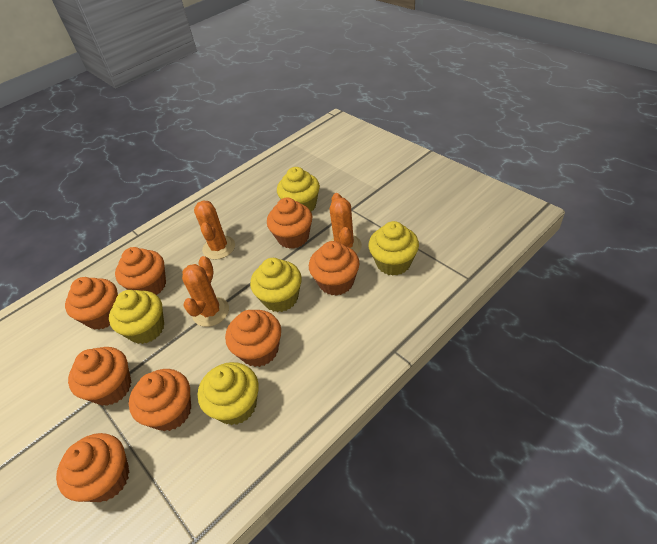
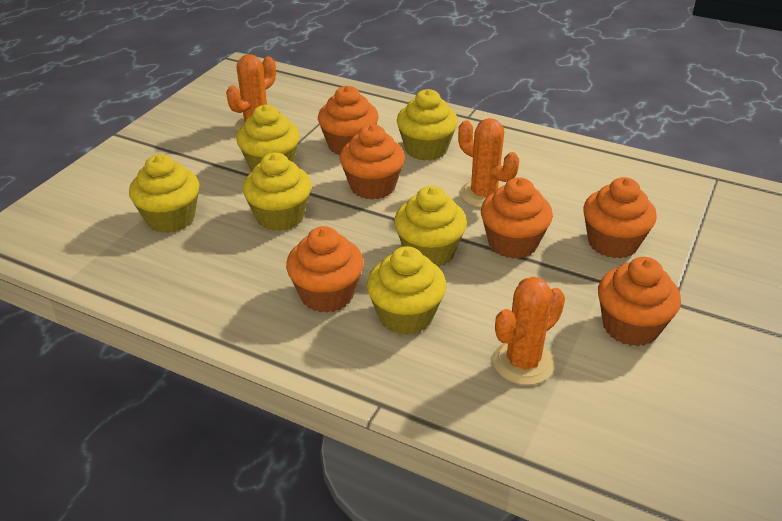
orange cupcake: [56,433,129,502] [65,277,118,330] [68,347,131,406] [115,247,166,295] [129,369,191,431] [225,310,281,367] [267,198,312,249] [309,241,360,296] = 8 -> [286,226,364,313] [318,86,379,156] [340,124,405,200] [481,177,553,259] [583,177,657,259] [598,257,681,346] = 6
yellow cupcake: [109,290,164,344] [198,362,259,425] [250,258,302,312] [277,167,320,212] [369,221,419,276] = 5 -> [129,154,199,233] [236,105,300,172] [242,153,311,231] [367,246,447,335] [394,186,467,267] [397,89,458,161] = 6

